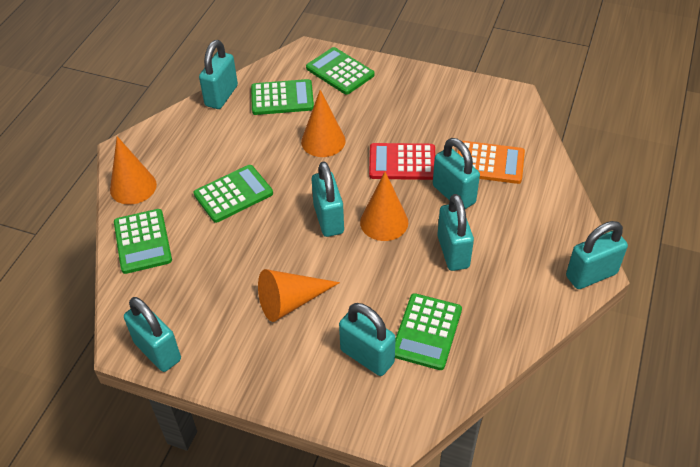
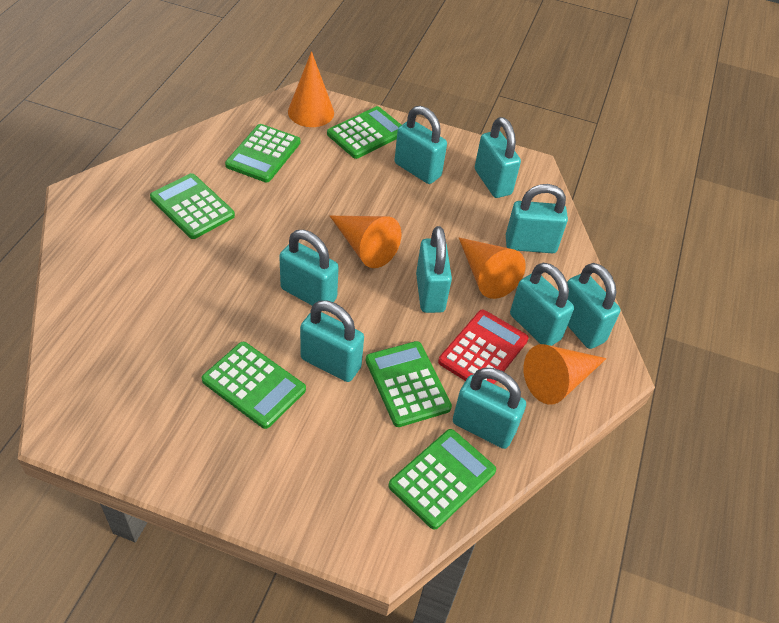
green calculator: [114,209,172,274] [194,165,273,223] [251,79,314,115] [306,47,374,95] [395,293,462,370] = 5 -> [150,173,235,239] [202,342,306,429] [225,124,300,182] [327,106,401,159] [366,341,452,427] [388,429,496,530] = 6
orange calculator: [458,141,525,184] = 1 -> none = 0
turquoise padlock: [124,297,181,372] [199,40,238,109] [311,162,344,237] [339,303,396,376] [433,138,480,209] [437,194,474,271] [566,221,628,289] = 7 -> [279,230,339,306] [300,301,364,382] [395,106,447,184] [416,226,452,313] [453,368,526,449] [475,117,521,198] [506,184,568,253] [510,263,574,346] [567,263,621,349] = 9

